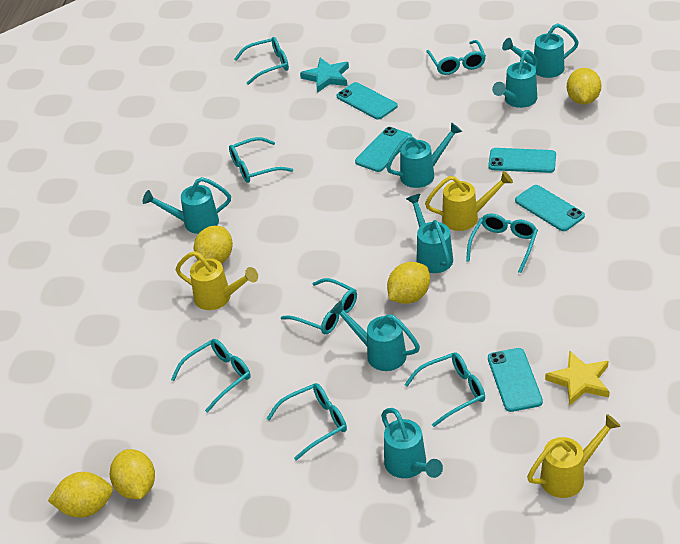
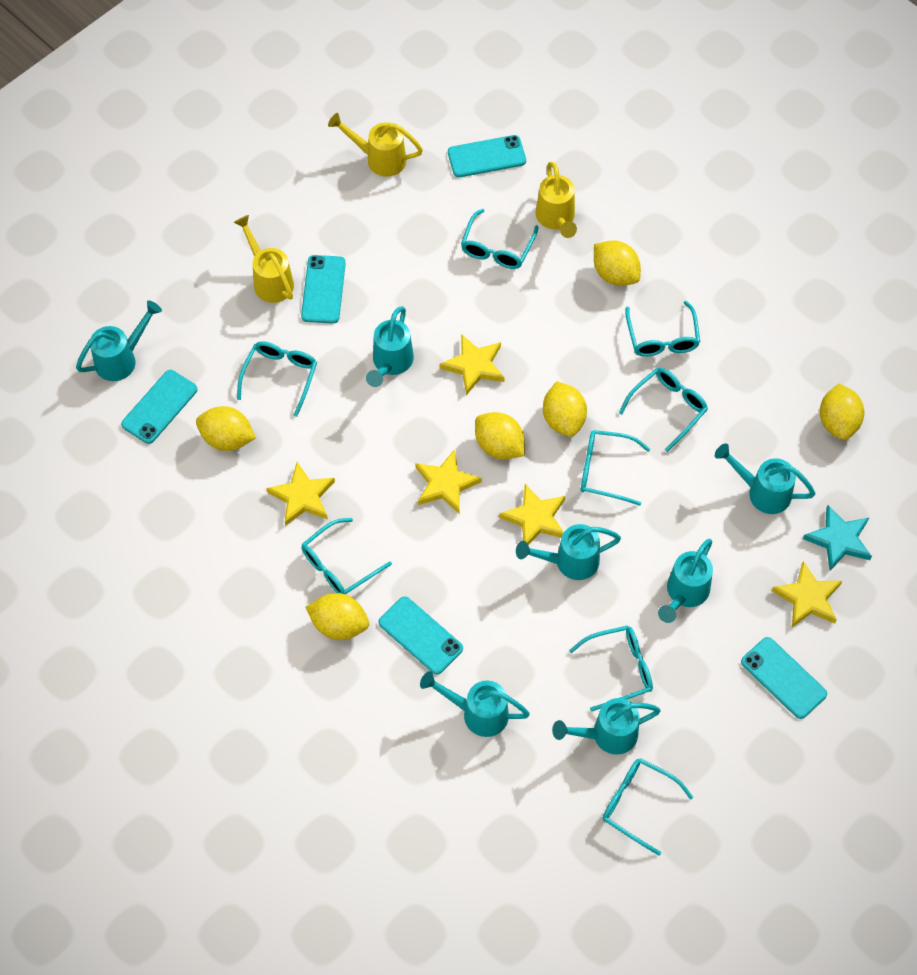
yellow lemon: [48,472,113,518] [110,449,155,499] [194,226,233,264] [387,262,430,304] [567,68,602,105] = 5 -> [196,406,256,451] [306,593,369,640] [475,412,525,459] [543,381,587,437] [594,241,641,286] [820,384,864,440] = 6
yellow star: [545,350,610,406] = 1 -> [266,462,335,526] [415,449,482,513] [440,334,505,396] [499,484,565,545] [772,561,842,627] = 5

